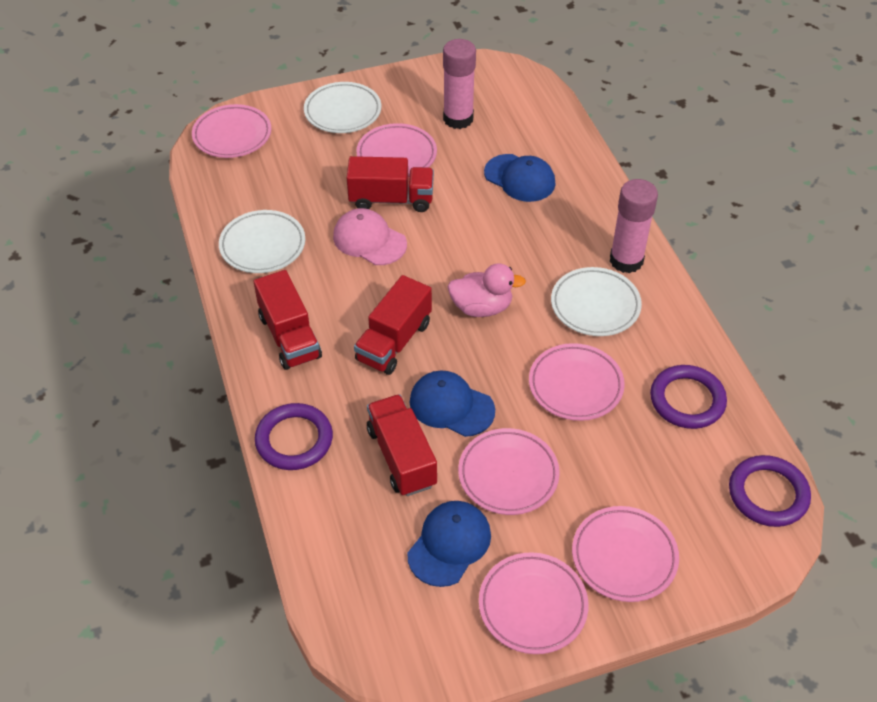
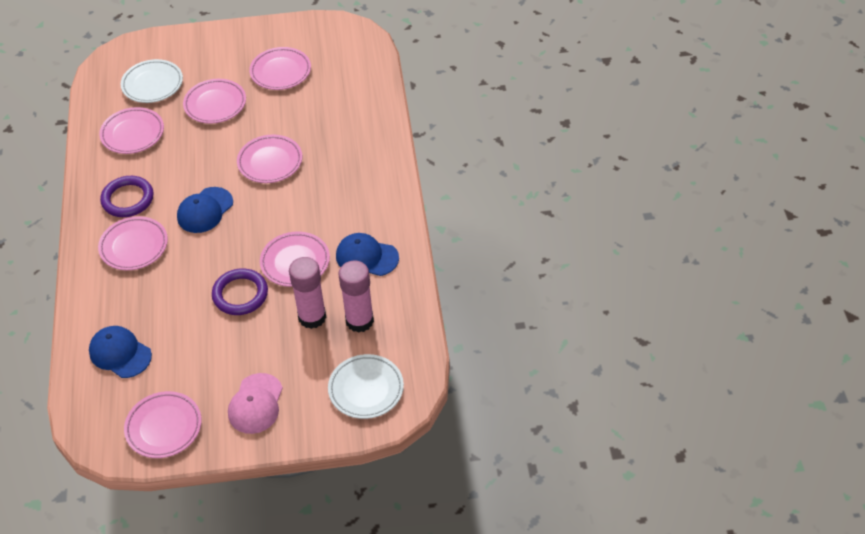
pink duck: [448,263,526,317] = 1 -> none = 0
pink plate: [192,104,271,158] [356,123,437,177] [458,428,560,515] [479,552,589,654] [529,343,625,421] [572,506,679,602] = 6 -> [98,216,168,270] [99,107,164,154] [124,391,202,458] [183,79,246,124] [237,135,302,183] [249,47,311,90] [260,232,330,287] = 7
purple ring: [255,403,333,470] [650,365,727,429] [729,455,811,527] = 3 -> [100,176,153,217] [212,268,268,315] = 2
red truck: [254,270,322,370] [347,156,434,212] [354,275,432,375] [367,394,437,496] = 4 -> none = 0
white plate: [219,210,305,273] [304,82,381,133] [551,267,642,336] = 3 -> [120,59,183,103] [328,354,404,419] = 2

